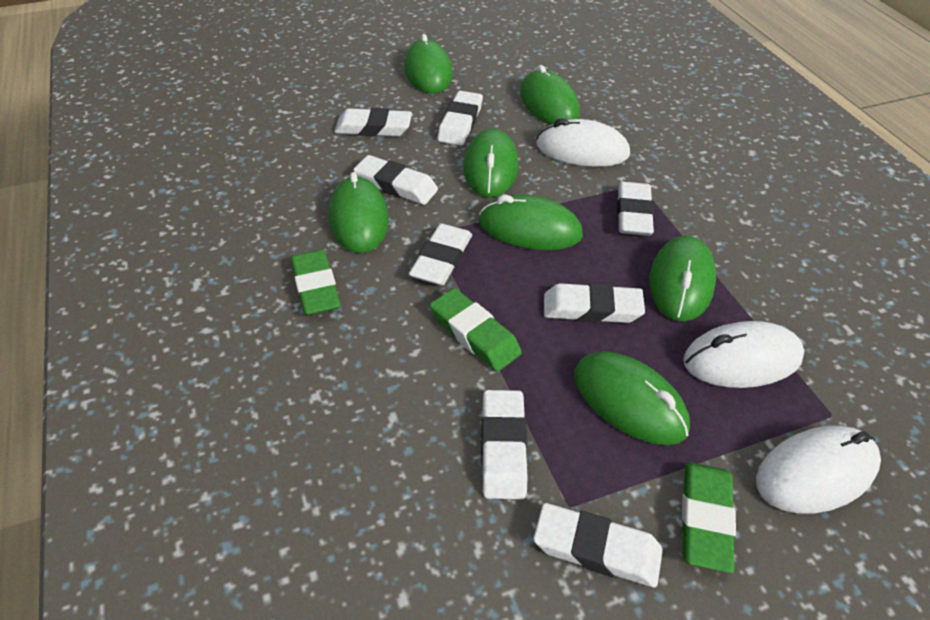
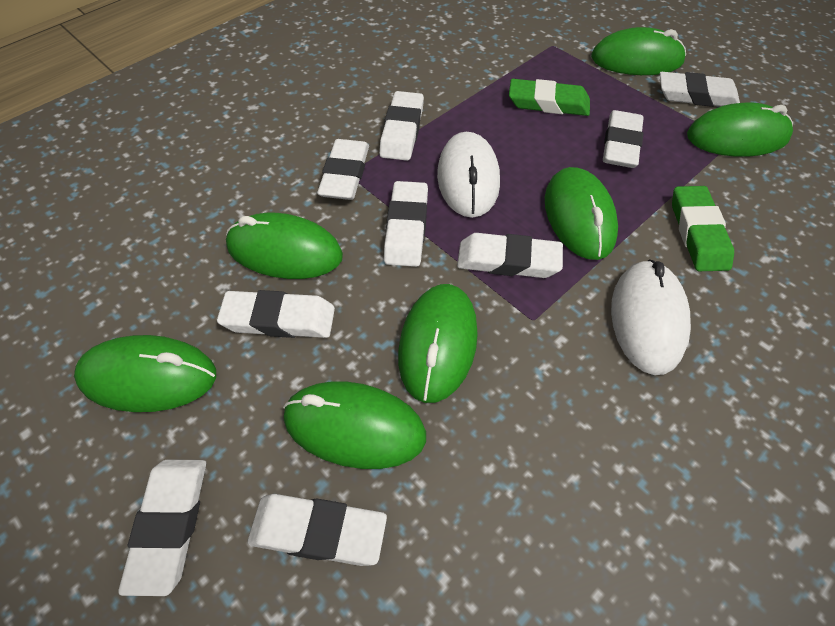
green eraser: [291,250,341,316] [430,288,522,371] [682,462,736,573] = 3 -> [509,79,590,116] [672,186,734,271] = 2
white eraser: [334,108,412,136] [353,155,438,205] [409,224,472,285] [438,91,483,146] [481,390,528,499] [534,503,663,588] [544,283,645,323] [617,182,654,236] = 8 -> [118,459,206,596] [217,290,335,338] [247,494,387,566] [317,139,369,200] [379,91,424,161] [384,181,428,267] [457,233,563,278] [603,110,644,168] [660,72,740,107] = 9
white mouse: [536,118,630,167] [683,321,805,388] [756,426,881,514] = 3 -> [437,132,500,218] [611,259,691,375] = 2

